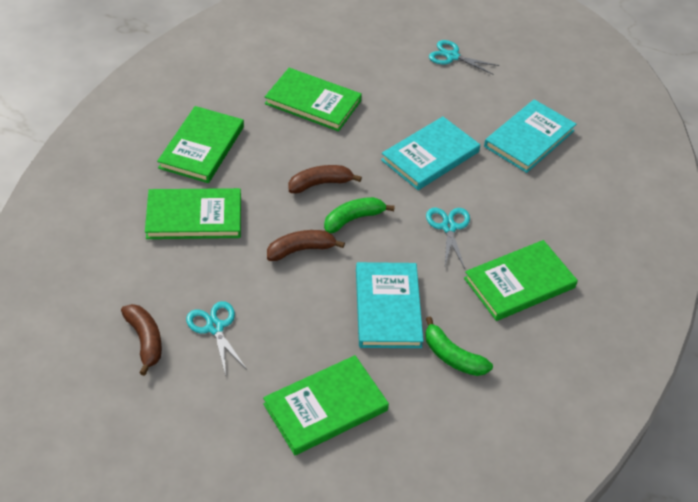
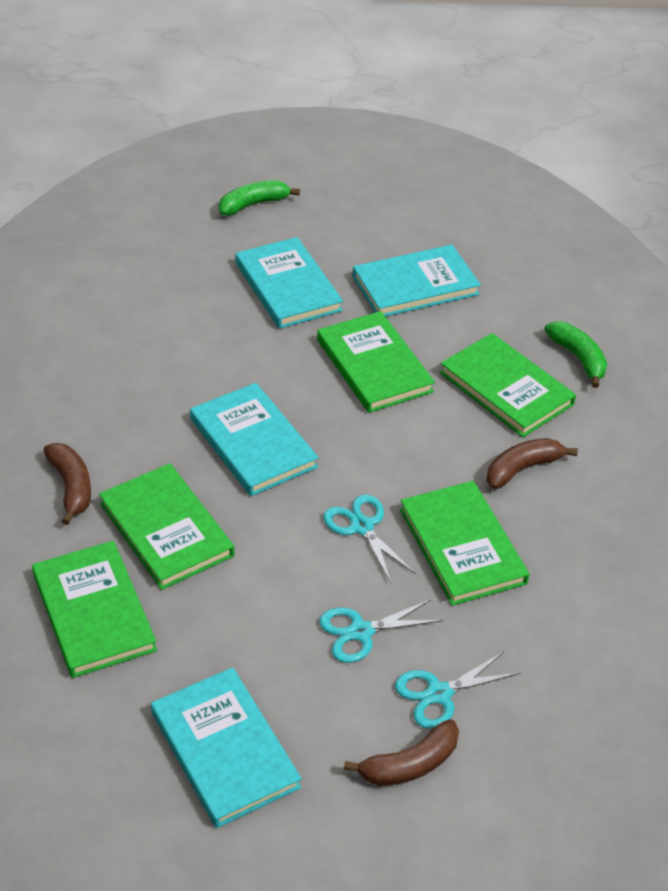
turquoise book: [356,262,424,348] [381,116,480,190] [484,99,576,173] = 3 -> [151,667,302,828] [190,383,319,496] [236,237,343,329] [353,245,481,317] = 4

